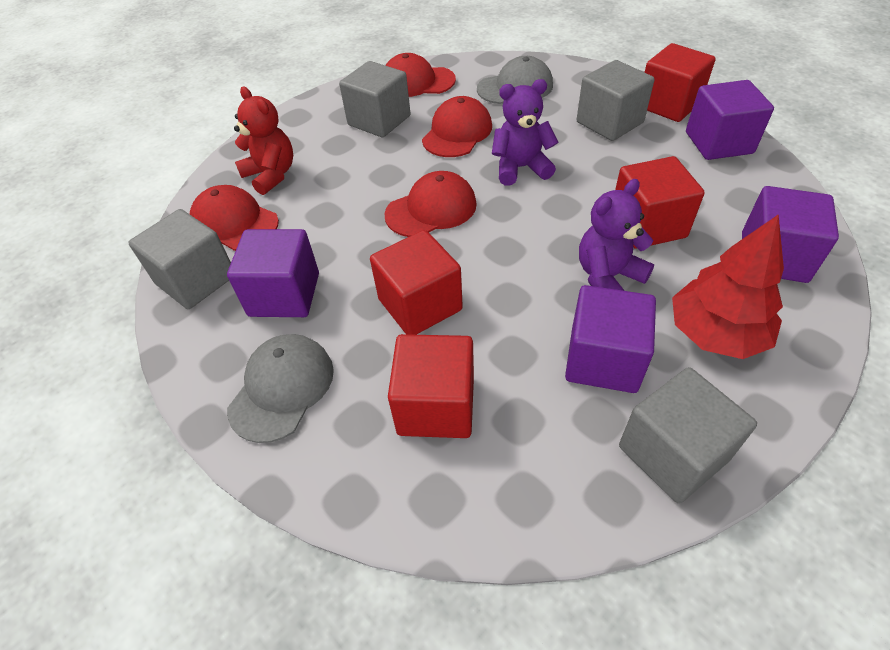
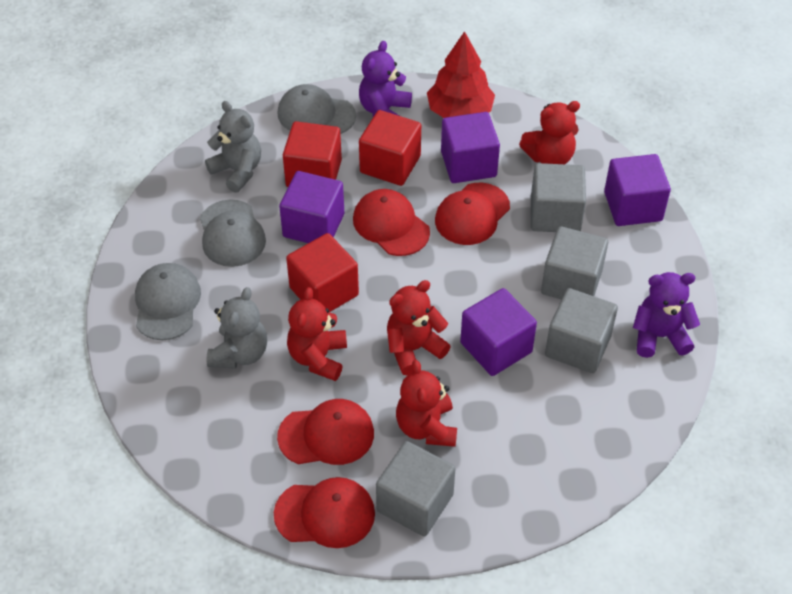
grey cap: [227,334,334,443] [477,56,553,104] = 2 -> [135,263,201,340] [200,199,266,267] [278,84,356,134] = 3
grey teddy bear: none = 0 -> [205,101,261,193] [207,287,267,369] = 2
red cube: [370,230,463,335] [388,334,474,438] [615,156,705,249] [645,43,716,122] = 4 -> [283,121,342,187] [286,233,359,312] [359,110,421,186] = 3
red teddy bear: [234,86,293,195] = 1 -> [287,287,347,381] [387,280,451,375] [396,360,457,447] [519,101,580,164] = 4

